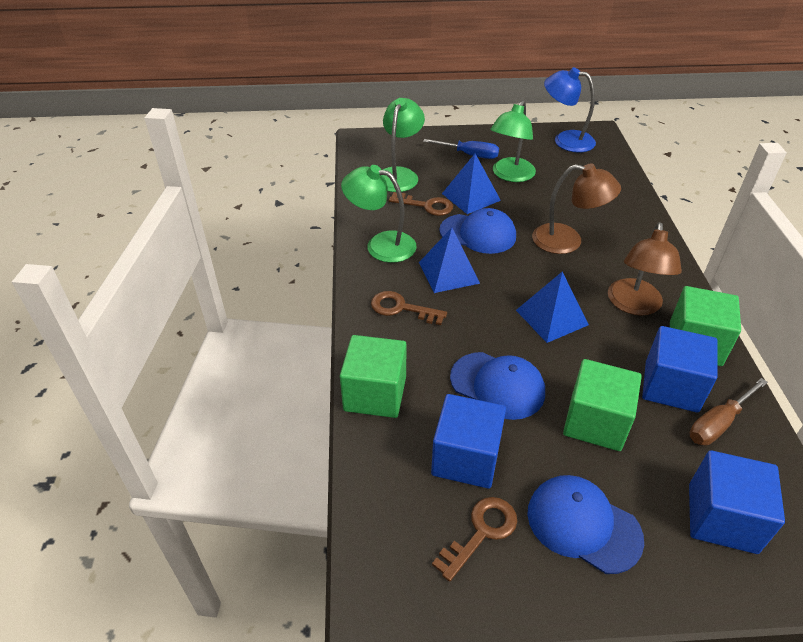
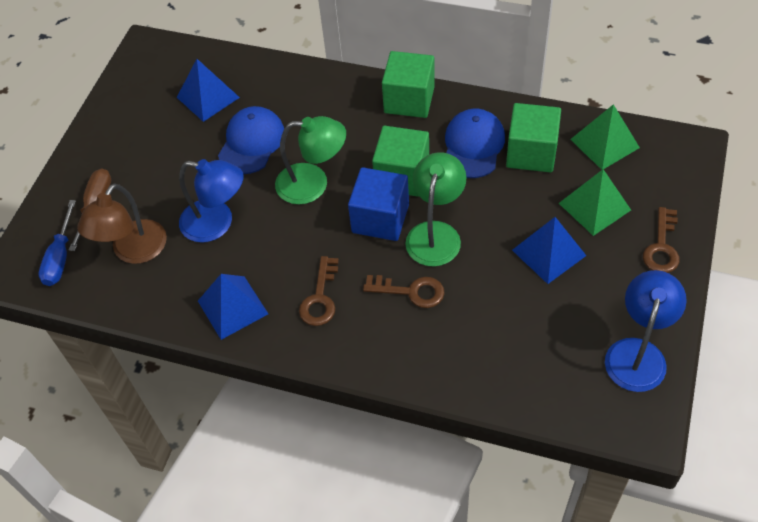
blue cap: [439,208,516,254] [450,352,545,420] [527,475,644,574] = 3 -> [218,106,284,174] [445,109,505,178] = 2
blue cube: [431,394,506,489] [642,326,718,413] [689,450,785,554] = 3 -> [348,167,409,241] = 1
blue lamp: [544,67,596,152] = 1 -> [179,159,244,243] [605,270,687,392] = 2
brown lamp: [532,164,621,254] [608,222,682,316] = 2 -> [77,184,167,264] = 1
green lamp: [341,165,417,263] [383,98,425,192] [490,101,536,182] = 3 -> [275,116,346,205] [405,152,466,267] = 2
green pyramid: none = 0 -> [559,169,631,236] [570,104,640,170] = 2

